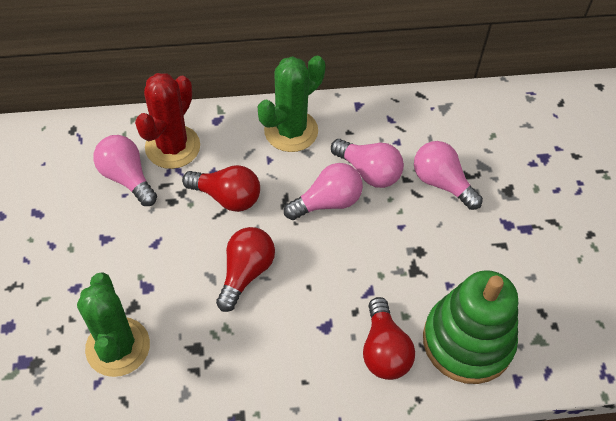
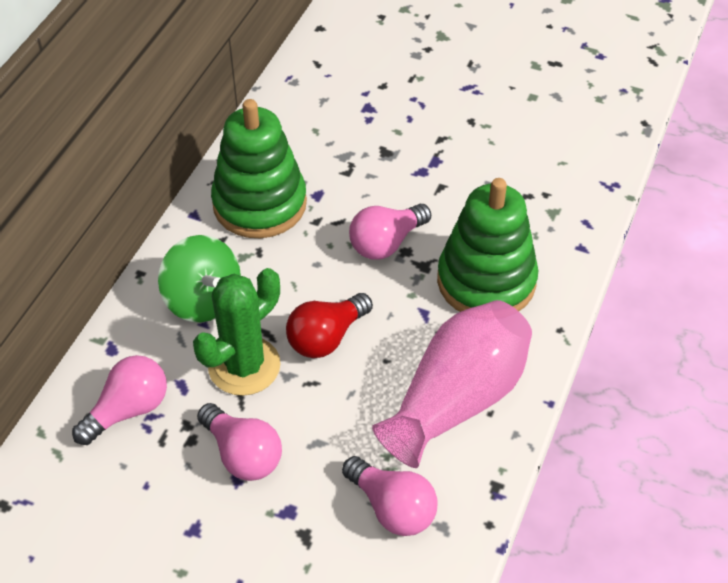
green cactus: [77,272,150,377] [258,56,326,152] = 2 -> [193,268,281,396] = 1
green spinning top: none = 0 -> [158,235,241,322] = 1
green stacking toy: [423,270,518,384] = 1 -> [211,99,307,238] [437,178,538,312] = 2
pink vase: none = 0 -> [372,300,532,468] = 1
red cactus: [135,73,200,169] = 1 -> none = 0
red light bulb: [182,165,260,212] [216,227,275,312] [363,297,415,380] = 3 -> [286,293,373,358] = 1

